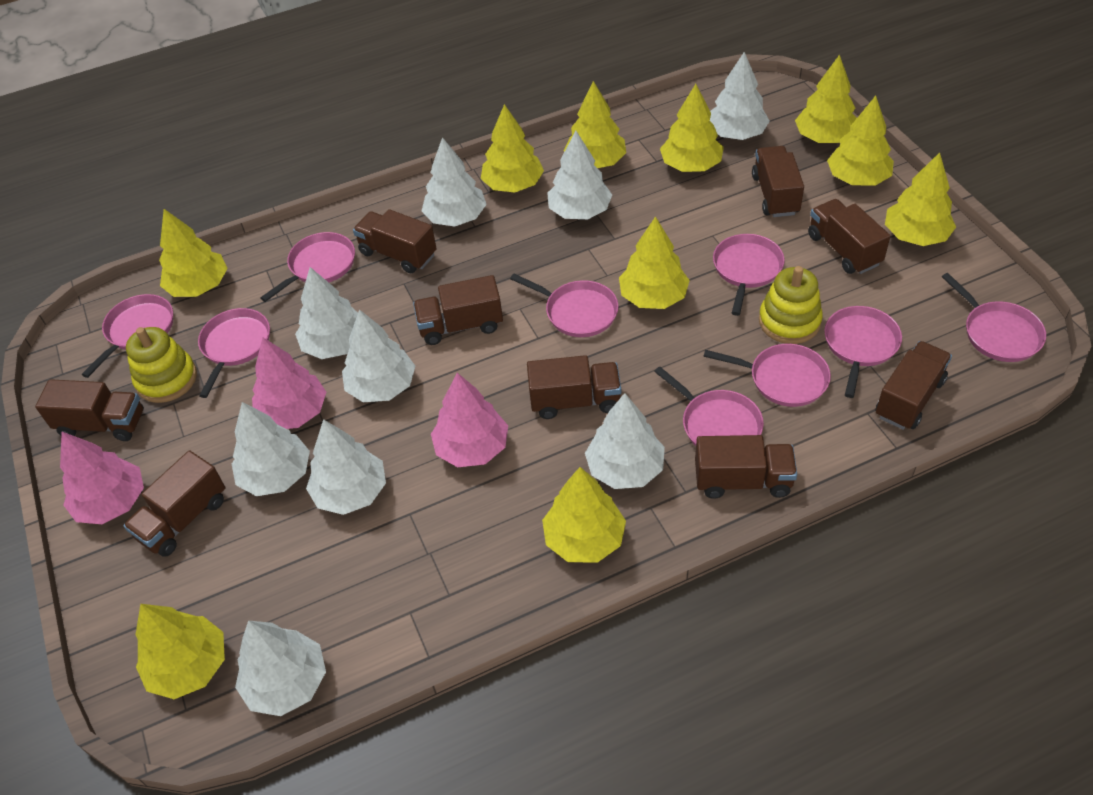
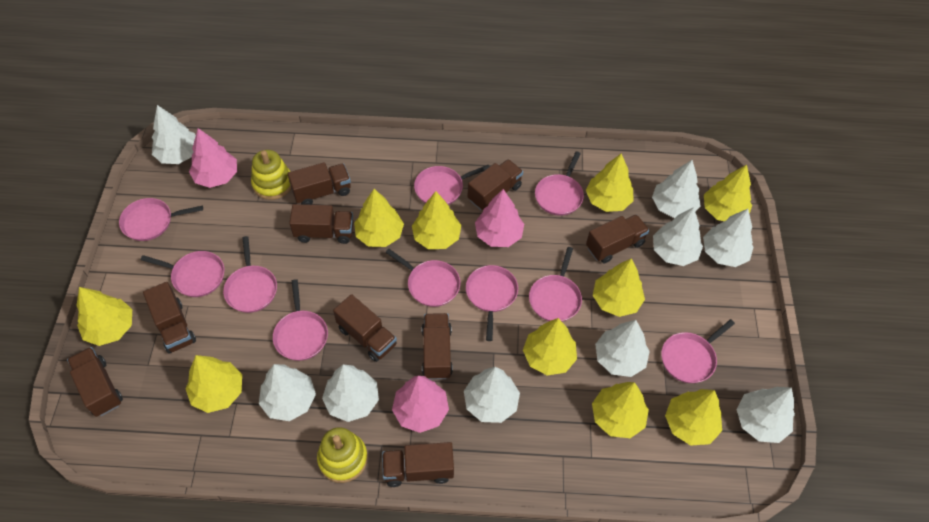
pink pan: [81,294,173,378] [198,308,270,398] [260,232,355,302] [510,274,619,337] [654,367,764,446] [703,344,831,407] [713,234,785,316] [824,306,902,398] [942,273,1046,362] = 9 -> [119,198,203,241] [141,251,224,297] [223,236,277,313] [273,279,328,361] [386,249,460,307] [414,165,490,205] [466,265,518,341] [529,247,582,322] [535,151,584,216] [661,319,735,383] = 10

